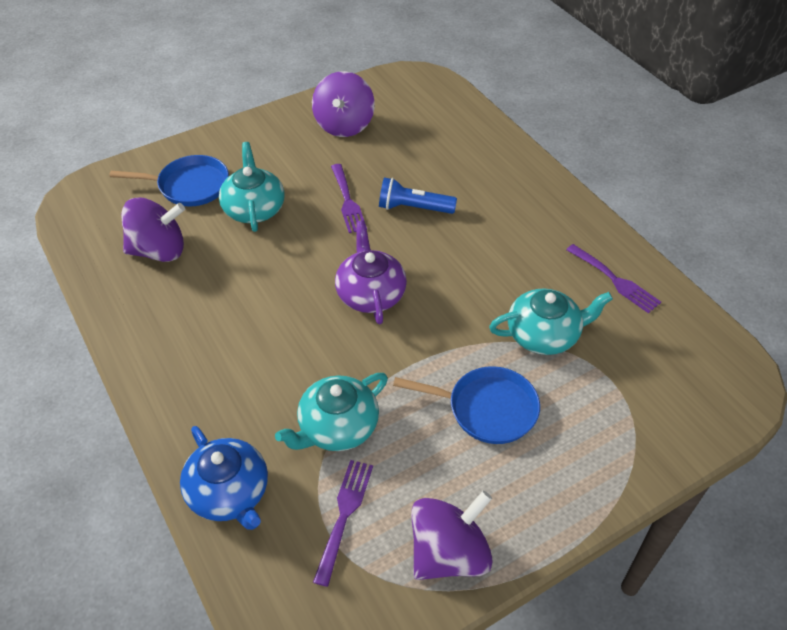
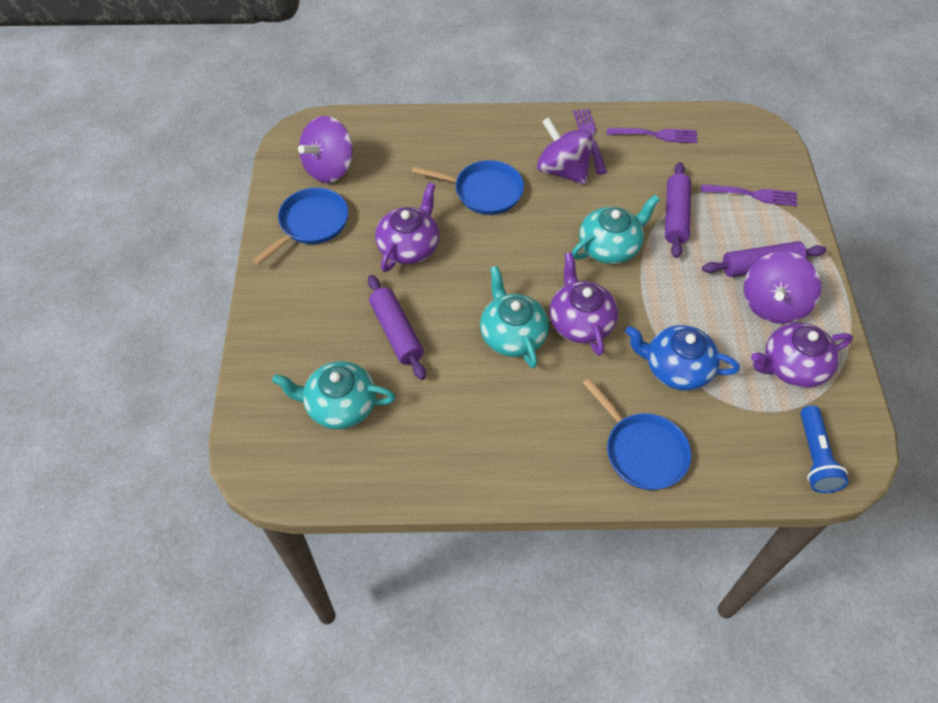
blue pan: [109,155,229,207] [393,366,540,444] = 2 -> [252,188,348,265] [412,160,524,215] [583,378,691,490] = 3
purple rolling pin: none = 0 -> [368,275,426,380] [665,162,691,258] [702,241,826,277] = 3
purple teapot: [335,221,407,325] = 1 -> [375,182,440,272] [550,252,618,356] [751,323,853,388] = 3

